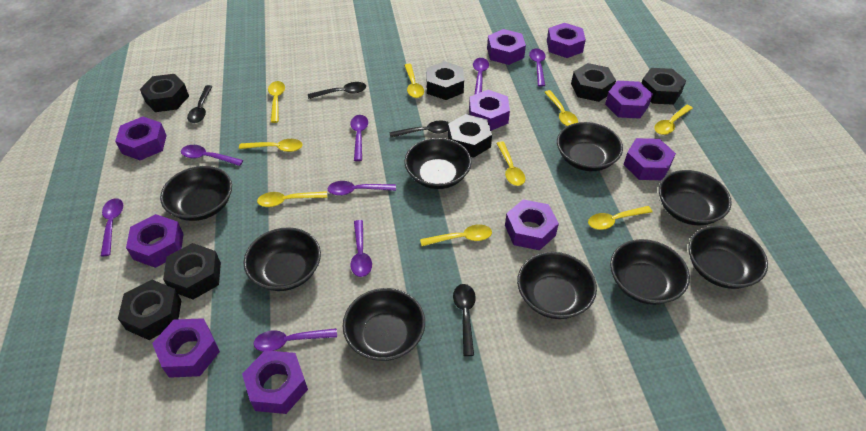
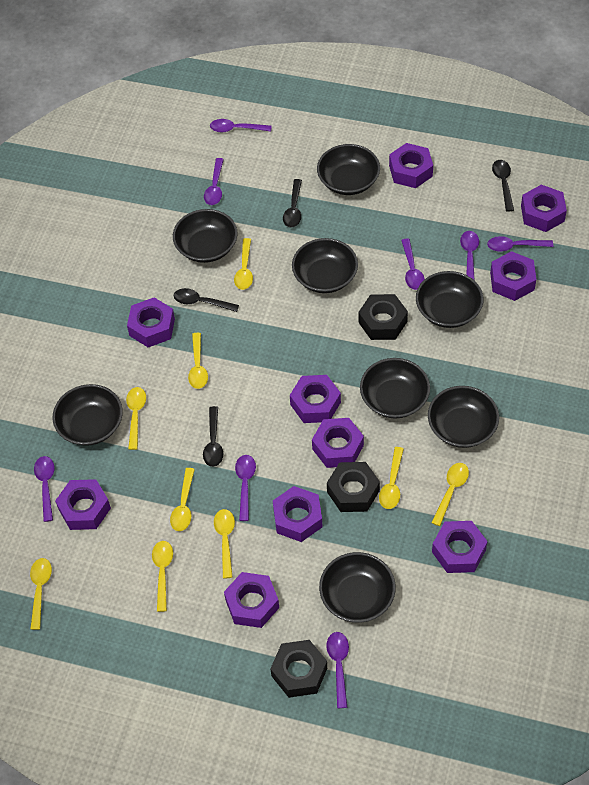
black bowl: [160,166,232,221] [243,227,321,291] [343,288,425,361] [404,138,472,189] [517,252,597,319] [557,122,623,171] [610,239,690,305] [659,170,732,225] [688,225,768,289] = 9 -> [52,384,123,446] [173,209,238,263] [292,238,358,293] [317,144,380,195] [319,552,396,623] [360,358,430,419] [416,271,484,328] [428,386,499,448] = 8
black nut: [118,280,182,340] [140,74,189,112] [163,243,221,299] [426,61,464,100] [448,114,492,158] [571,63,616,102] [641,68,686,105] = 7 -> [270,640,327,698] [327,462,380,512] [358,294,408,340] = 3

